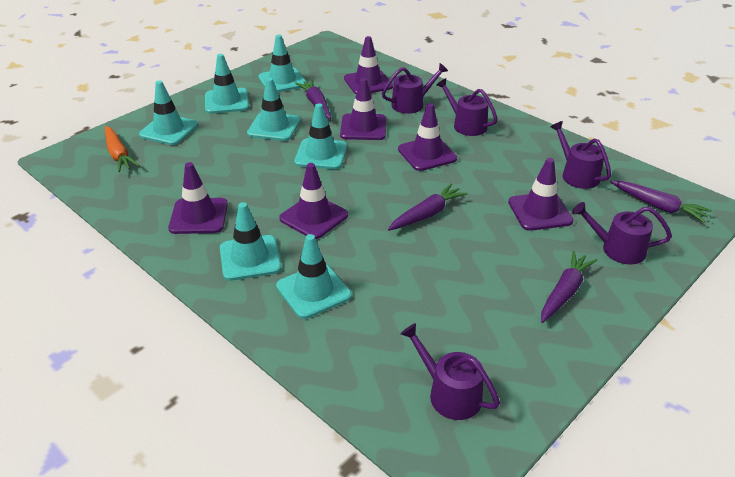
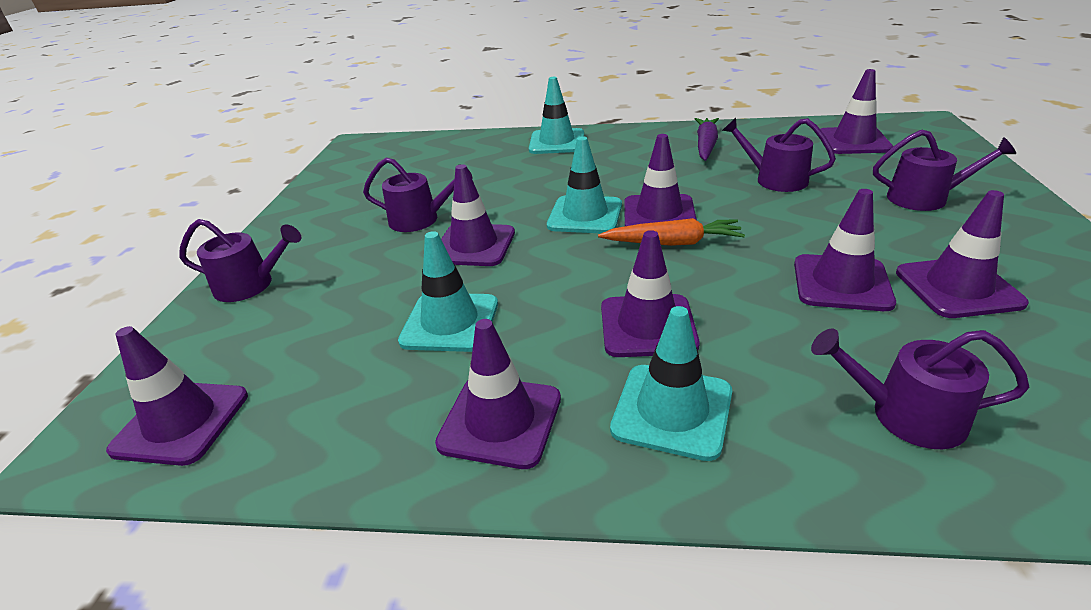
purple carrot: [295,80,331,119] [388,184,467,231] [541,251,597,323] [610,181,712,223] = 4 -> [695,118,719,161] = 1
purple traffic cone: [168,162,228,234] [279,163,348,239] [340,78,386,140] [344,36,393,94] [398,103,457,171] [508,158,573,231] = 6 -> [106,326,248,466] [435,319,561,469] [441,164,515,266] [601,230,700,357] [624,134,697,226] [794,189,896,311] [820,69,893,154] [896,190,1029,318] = 8
turquoise traffic cone: [139,81,198,145] [205,54,249,114] [220,202,281,281] [247,78,300,141] [258,35,307,92] [276,234,352,319] [294,103,347,169] = 7 -> [398,231,498,352] [529,77,584,154] [547,136,622,233] [610,306,732,461] = 4

